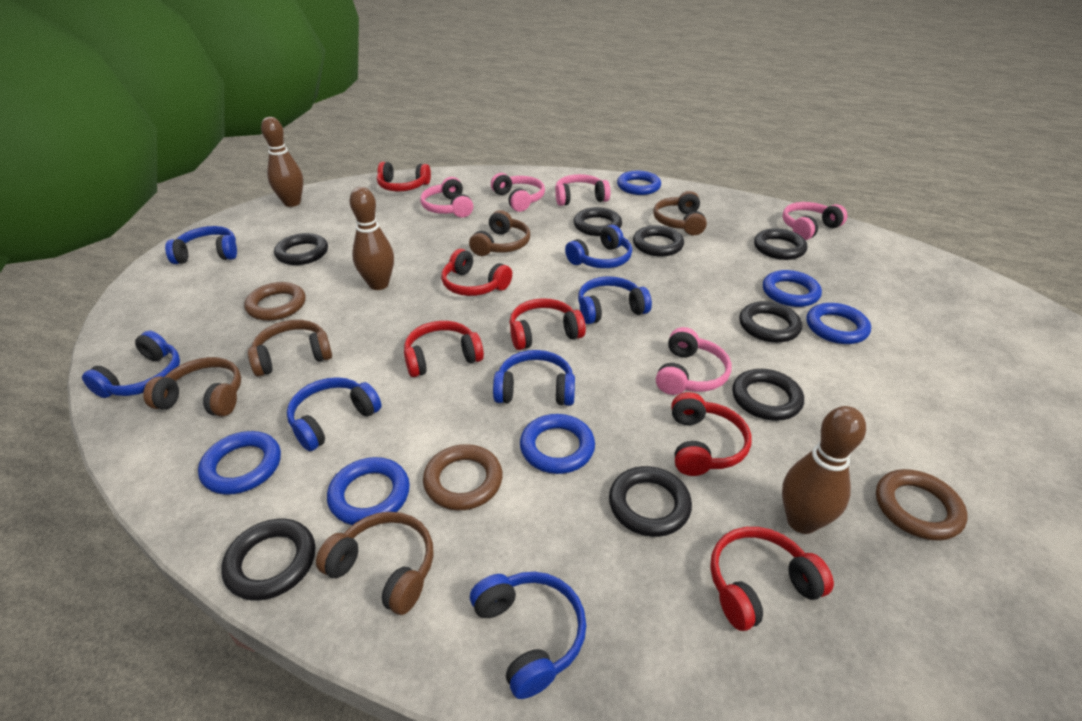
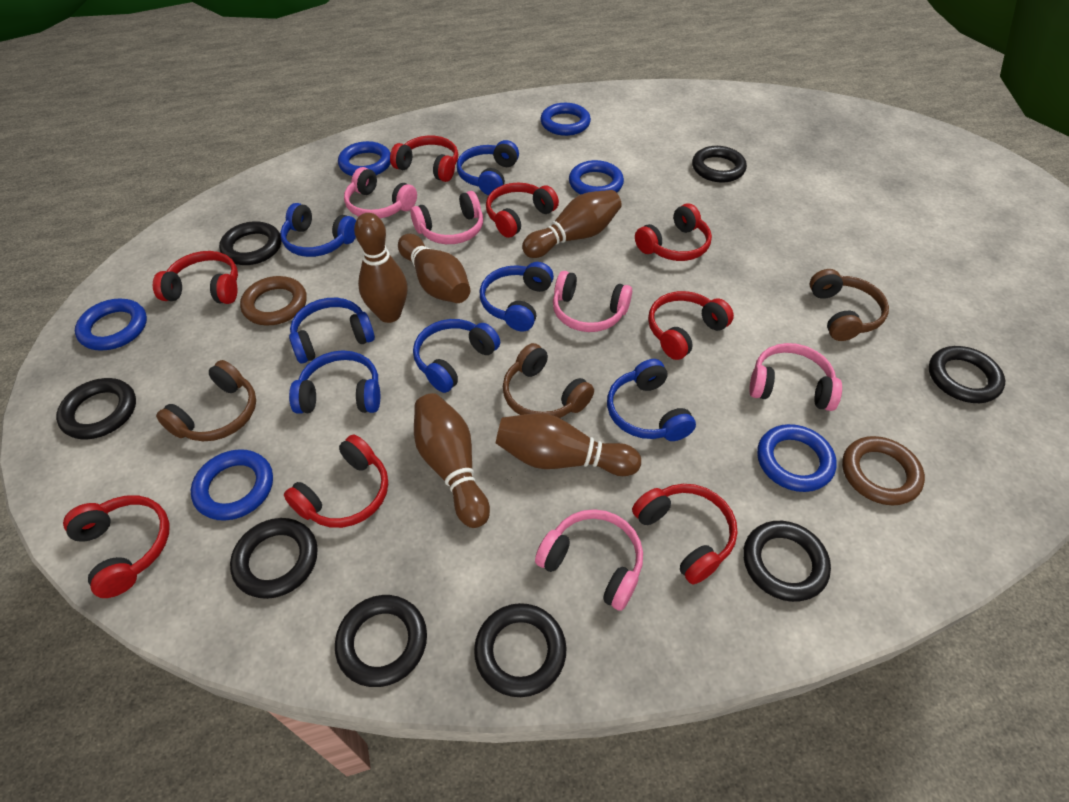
brown bowling pin: [261,117,303,207] [350,187,394,290] [782,406,866,534] = 3 -> [354,213,408,323] [398,234,470,303] [414,393,490,528] [496,413,641,476] [522,190,622,258] = 5
brown headphones: [143,357,241,417] [248,320,332,377] [316,512,433,615] [469,210,530,256] [653,191,707,235] = 5 -> [156,360,256,441] [503,343,594,418] [810,269,889,341] = 3
brown ring: [244,282,306,321] [423,444,503,510] [876,469,967,541] = 3 -> [240,276,307,325] [842,436,925,505] = 2
red headphones: [377,162,431,191] [404,321,484,377] [441,249,512,296] [510,298,586,350] [671,392,752,476] [710,527,834,631] = 6 -> [63,495,170,598] [153,251,238,304] [284,435,388,528] [390,136,458,182] [486,182,559,238] [632,484,738,584] [635,203,712,261] [648,291,734,360] = 8

